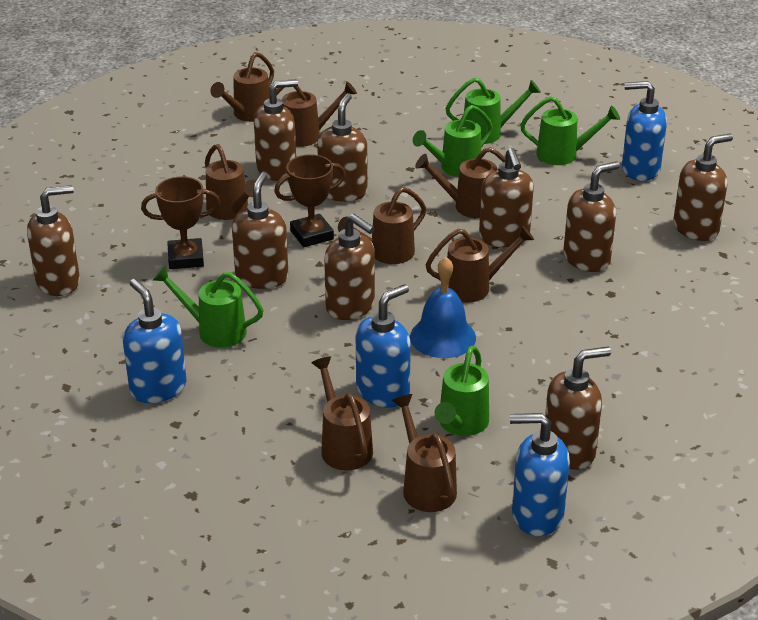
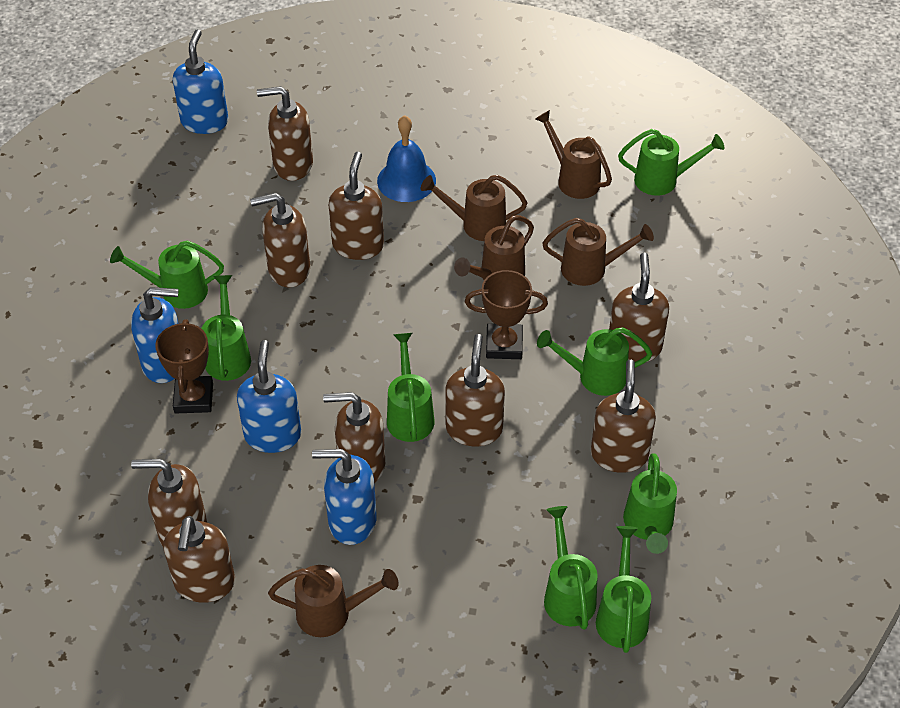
brown watering can: [205,144,256,220] [210,52,274,122] [276,81,357,147] [311,356,373,470] [338,187,426,264] [392,394,457,512] [415,147,505,218] [425,225,534,303] = 8 -> [268,565,399,637] [421,175,528,241] [454,215,534,280] [535,110,612,199] [542,218,654,286] = 5
green watering can: [153,266,263,348] [413,105,493,177] [434,346,489,436] [445,78,541,144] [520,96,620,165] = 5 -> [110,241,224,309] [201,275,251,381] [387,333,434,442] [537,327,652,396] [544,506,598,630] [596,526,651,653] [618,129,724,196] [623,453,677,554] = 8

